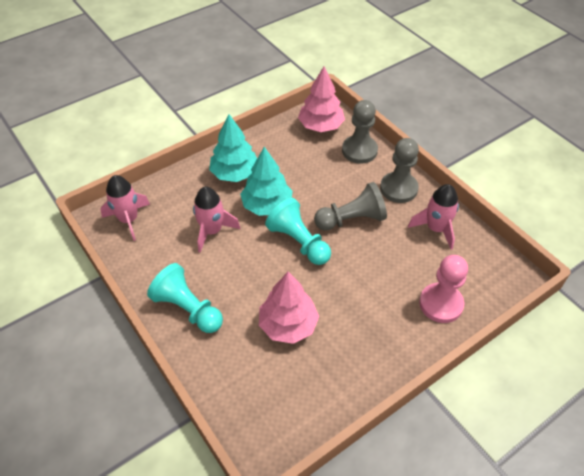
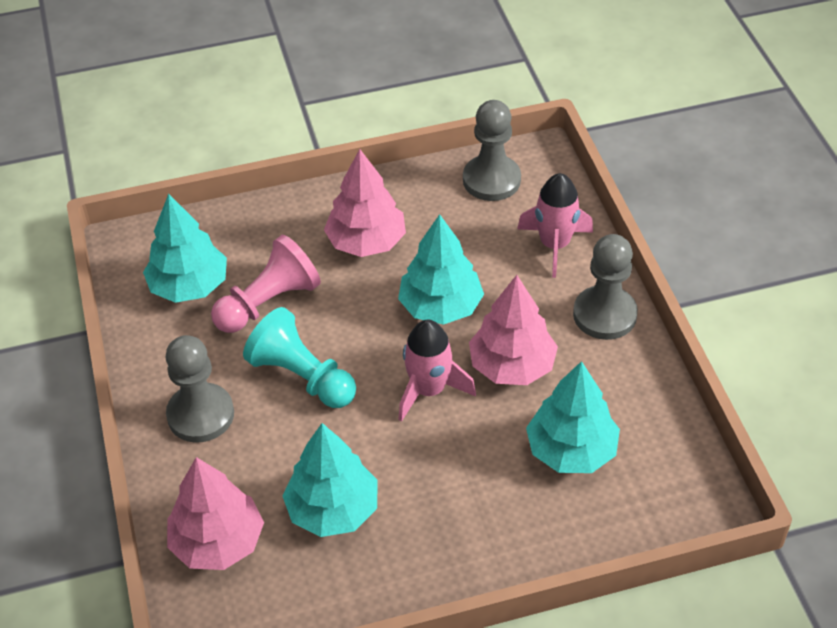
pink rocket: [100,175,150,241] [193,187,240,253] [408,184,459,250] = 3 -> [398,319,476,422] [517,173,593,278] = 2
pink tree: [259,272,319,344] [298,66,345,132] = 2 -> [167,457,264,570] [324,149,406,257] [469,275,558,385] = 3
turquoise pawn: [147,263,223,333] [265,198,331,265] = 2 -> [243,307,356,408] = 1
turquoise tree: [209,114,257,182] [240,147,293,216] = 2 -> [143,194,227,303] [282,423,378,537] [398,214,484,325] [526,361,620,473] = 4

